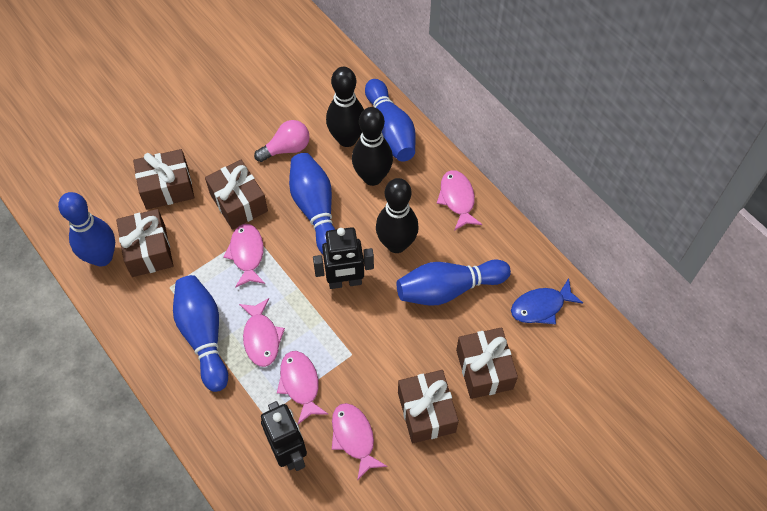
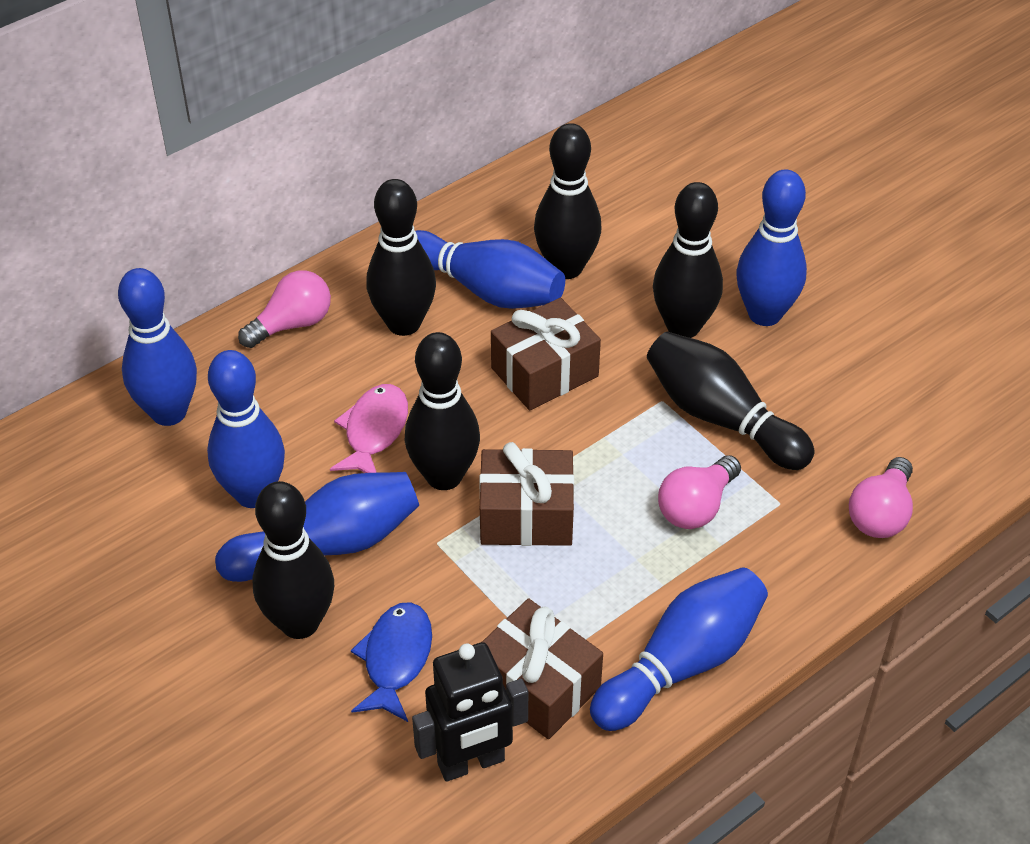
black bowling pin: [326,67,364,147] [352,107,393,186] [376,178,419,253] = 3 -> [253,481,334,639] [366,179,436,336] [405,332,480,490] [534,123,602,279] [647,332,814,470] [653,182,723,338] = 6
black robot: [261,401,307,471] [313,227,374,289] = 2 -> [412,642,528,782] = 1
blue bowling pin: [58,192,115,266] [173,275,228,392] [289,153,336,254] [365,79,416,162] [397,259,511,305] = 5 -> [118,268,197,426] [207,350,285,508] [215,472,419,582] [415,230,565,309] [590,567,768,731] [737,170,807,326] = 6
brown gift: [116,209,174,277] [133,149,194,209] [205,160,268,229] [398,370,459,443] [456,327,518,399] = 5 -> [479,442,574,546] [482,598,603,739] [491,298,601,411] = 3
pink fish: [223,224,265,288] [239,298,285,367] [277,351,329,424] [332,403,388,481] [437,170,482,231] = 5 -> [330,384,408,473] = 1
pink light bulb: [254,120,310,162] = 1 -> [238,270,331,348] [658,455,741,529] [849,457,913,538] = 3

